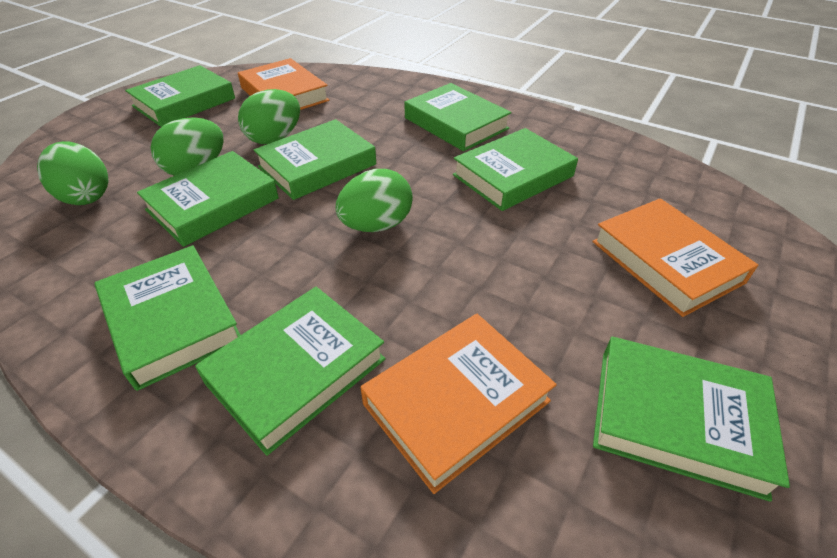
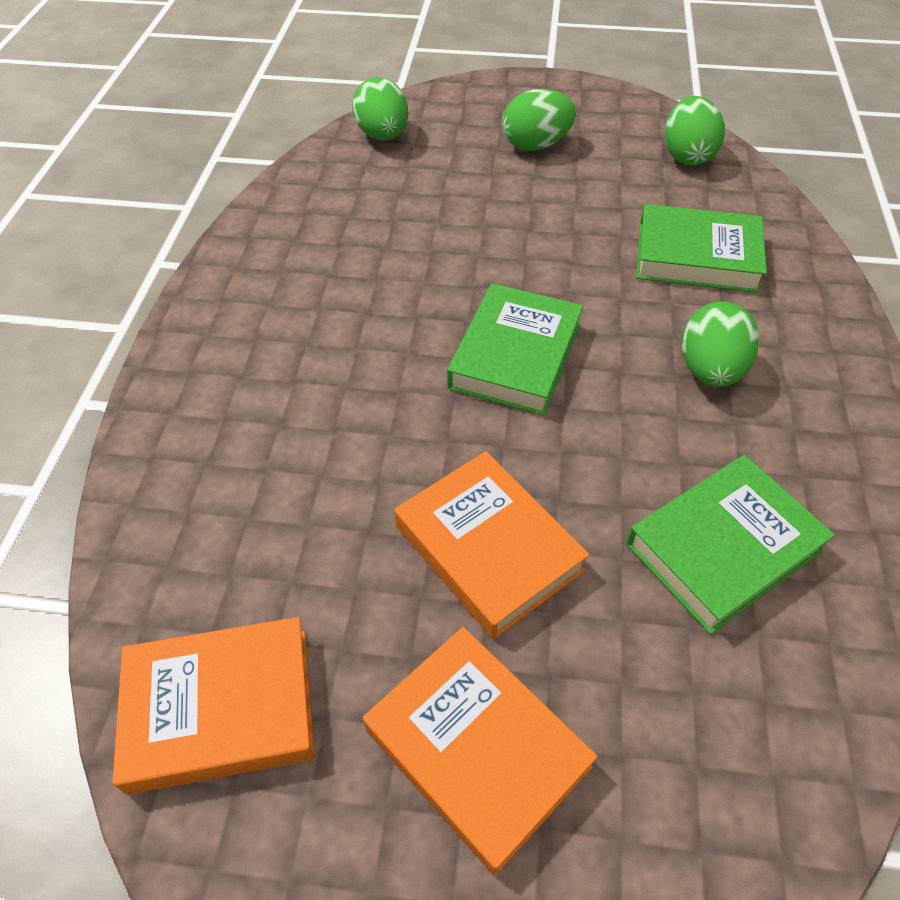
green book: [95,245,241,391] [125,65,235,127] [137,151,279,247] [195,287,385,456] [253,119,376,200] [405,83,511,151] [453,128,578,211] [593,337,790,502] = 8 -> [447,283,583,416] [626,455,835,634] [636,204,767,293] = 3

